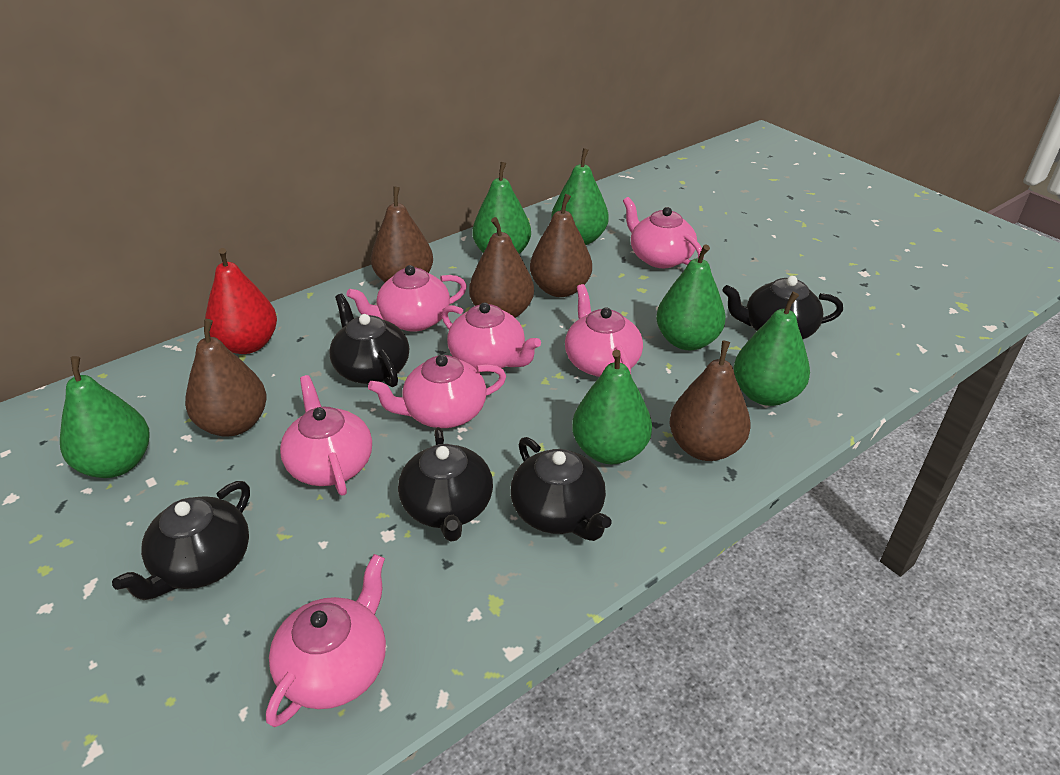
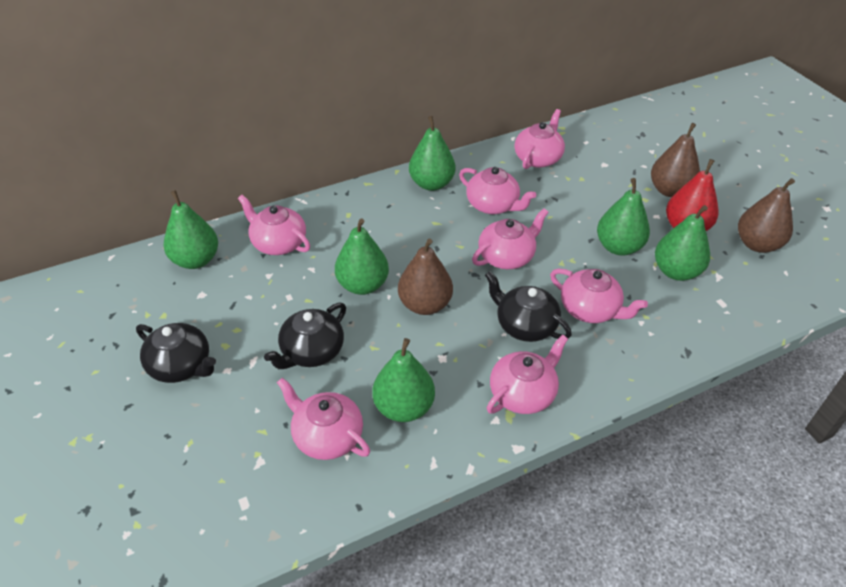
black teapot: [112,481,250,600] [329,294,409,387] [398,427,493,542] [510,437,611,541] [722,276,843,339] = 5 -> [136,323,216,383] [264,303,346,369] [485,271,572,342] = 3
brown pear: [185,319,266,437] [371,186,433,282] [469,217,534,318] [530,194,592,297] [670,341,751,461] = 5 -> [398,238,453,315] [651,123,700,197] [738,178,795,253] = 3

